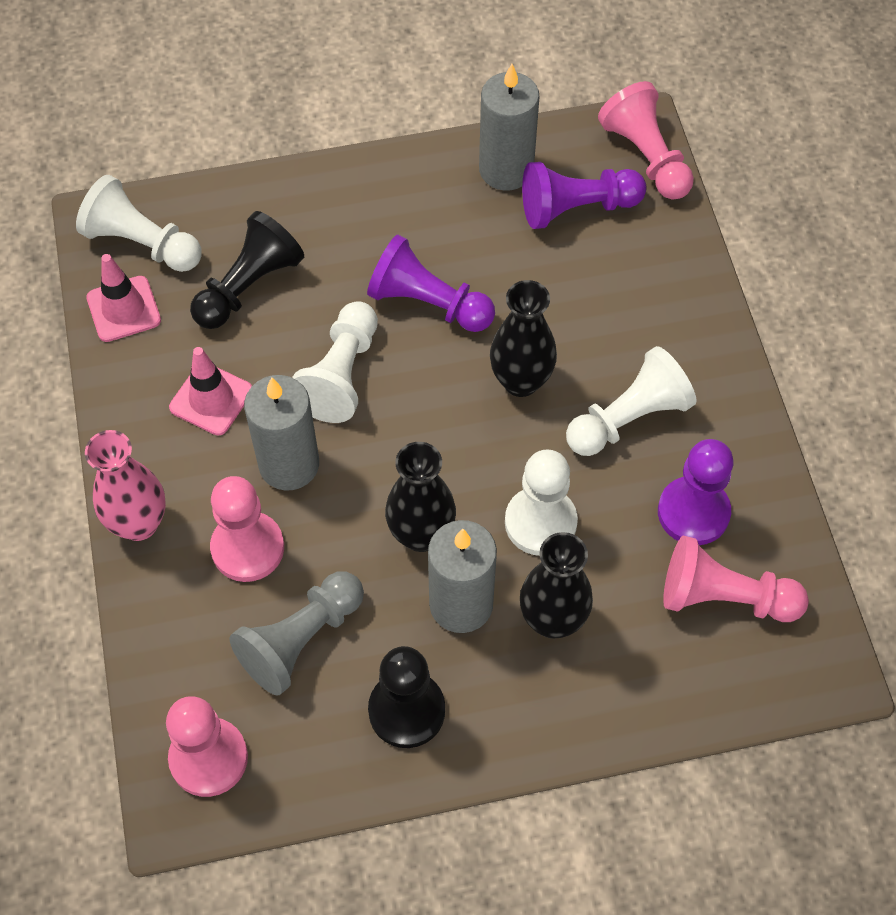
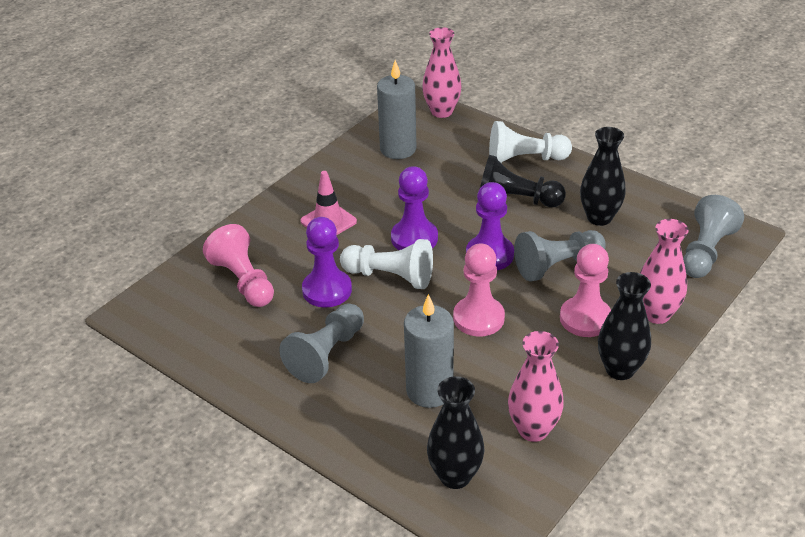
black pawn: [190,211,304,329] [368,646,445,748] = 2 -> [480,155,566,207] = 1
grey candle: [244,375,319,491] [428,520,497,633] [479,64,539,191] = 3 -> [377,60,417,159] [404,294,454,408] = 2
grey pawn: [229,572,364,696] = 1 -> [279,303,364,383] [514,230,606,281] [683,195,744,278] = 3
pink pawn: [166,696,248,797] [210,476,284,582] [598,81,694,199] [663,536,809,622] = 4 -> [203,224,274,307] [453,243,505,337] [560,244,611,337] = 3
pink traffic cone: [86,254,161,342] [169,347,252,436] = 2 -> [300,171,357,235] = 1
pink vase: [85,430,166,541] = 1 -> [422,27,462,118] [508,331,564,442] [640,219,689,324] = 3
white pawn: [76,175,201,272] [292,301,378,423] [505,449,578,556] [566,346,696,456] = 4 -> [340,239,433,289] [489,121,572,163] = 2

